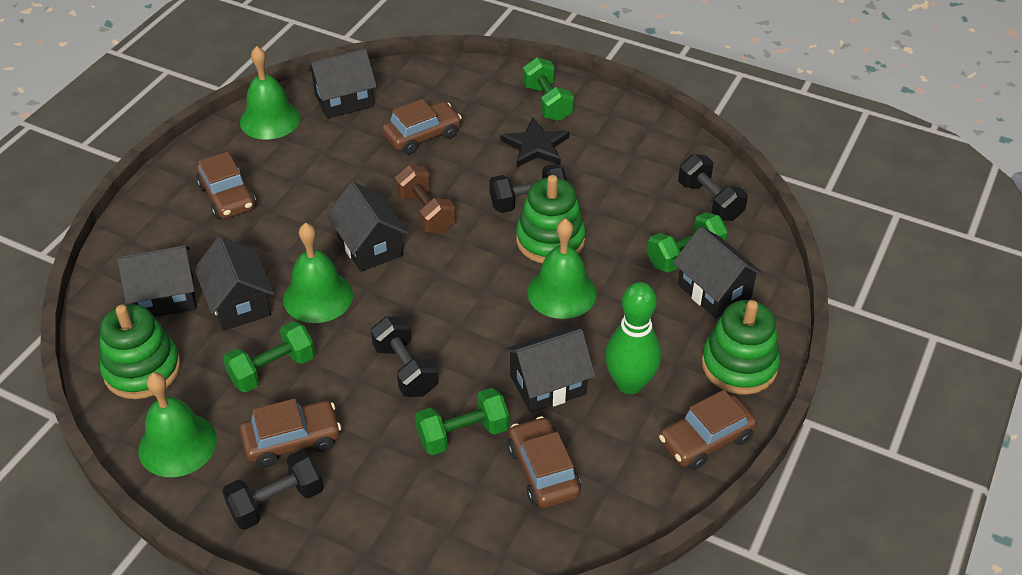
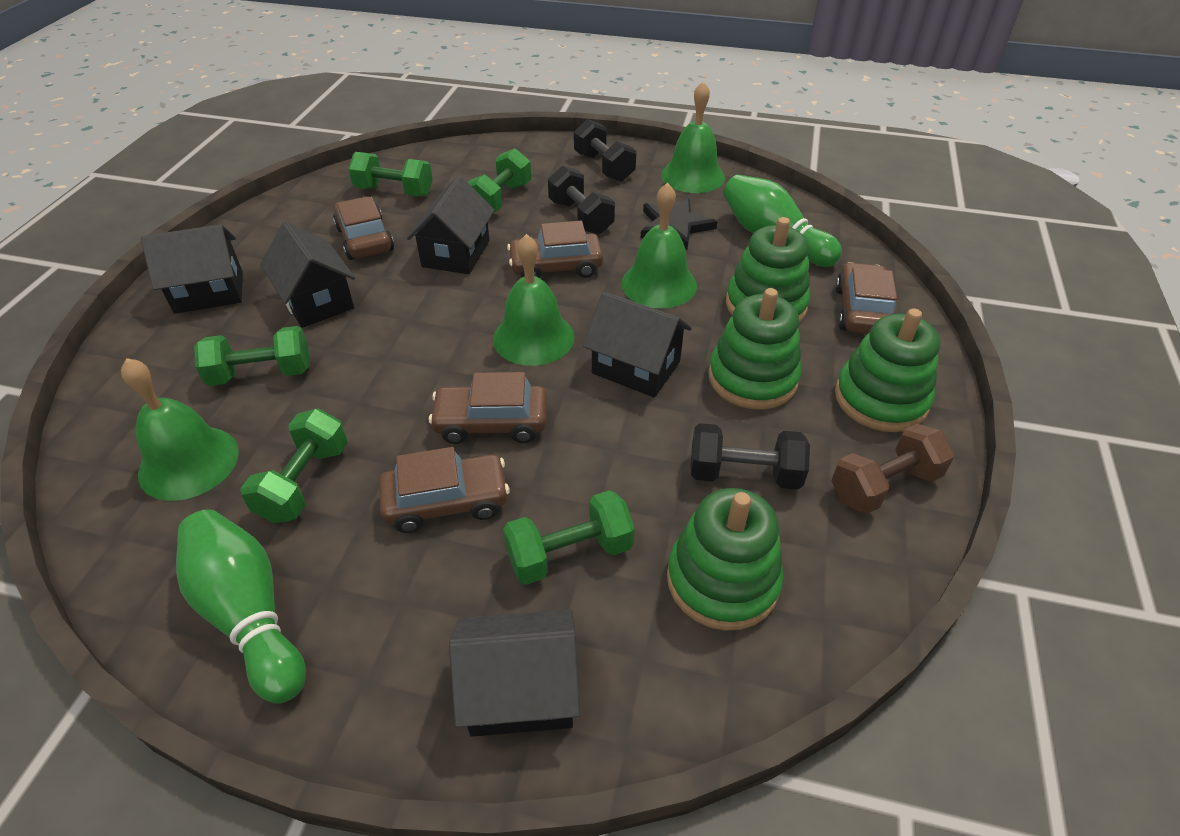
black dumbbell: [222,450,324,530] [371,316,438,397] [489,164,567,213] [678,154,748,221] = 4 -> [548,166,615,234] [574,119,637,181] [690,423,810,489] = 3
black house: [117,245,196,317] [194,236,274,331] [307,48,377,119] [327,182,409,272] [503,328,595,413] [673,226,764,319] = 6 -> [141,224,243,314] [260,222,355,328] [407,175,494,274] [449,610,580,737] [583,292,692,397] = 5
green bowling pin: [605,282,661,394] = 1 -> [176,509,306,703] [723,175,842,267] = 2
green dumbbell: [223,321,315,392] [415,388,509,455] [523,57,574,121] [647,212,728,273] = 4 -> [194,326,310,386] [240,408,348,523] [348,152,433,196] [468,149,531,213] [503,490,635,585] = 5
green stacking toy: [100,304,181,399] [516,175,586,263] [701,300,780,395] = 3 -> [667,488,784,631] [708,288,802,409] [726,217,810,323] [835,308,940,432] = 4

